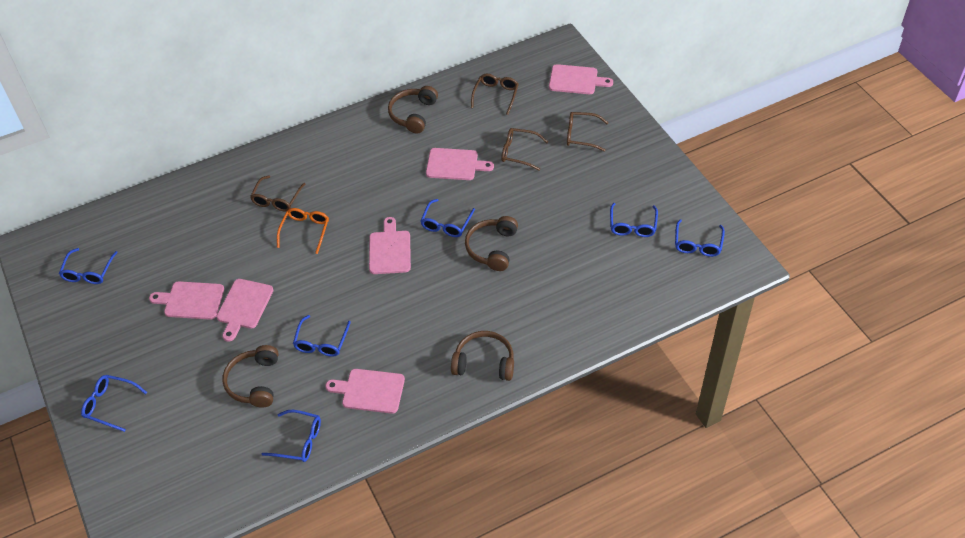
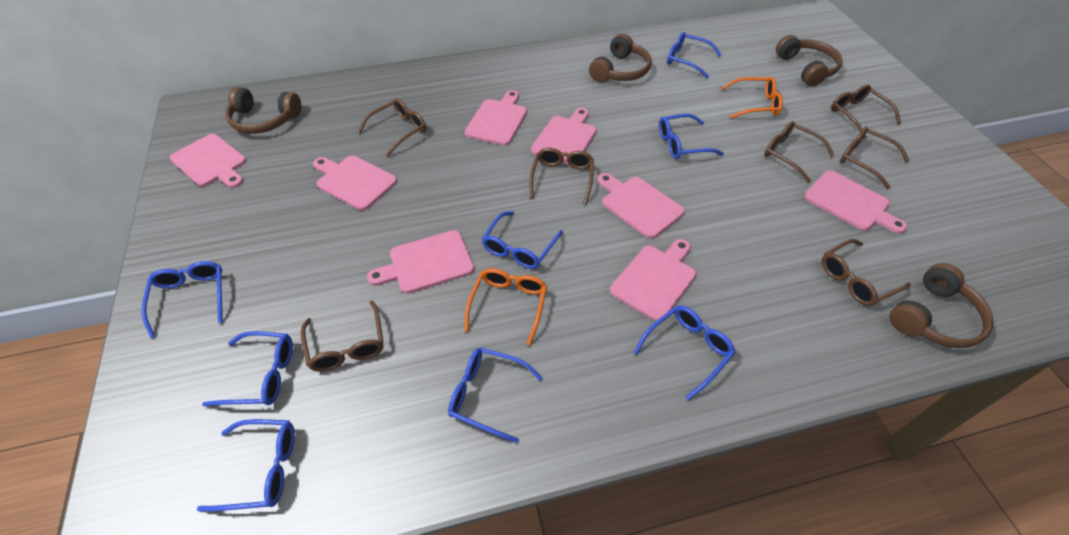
blue glasses: [59,248,118,284] [81,375,148,432] [262,410,321,462] [293,315,351,357] [421,199,475,237] [610,203,658,237] [675,219,725,257] = 7 -> [142,261,223,338] [197,419,295,512] [202,331,293,406] [448,347,543,443] [482,211,563,269] [633,305,735,401] [659,114,724,159] [667,32,722,78] = 8
brown glasses: [250,175,305,212] [471,74,519,115] [501,128,548,171] [567,112,608,151] = 4 -> [301,301,383,372] [358,99,426,157] [529,148,594,205] [764,121,835,183] [822,239,911,306] [831,85,901,139] [840,127,910,189] = 7
orange glasses: [277,208,329,254] = 1 -> [465,268,547,346] [721,77,783,118] = 2
pink cutting board: [149,281,224,320] [217,279,273,342] [325,369,405,414] [369,217,411,274] [426,148,494,180] [549,64,613,94] = 6 -> [170,134,246,188] [313,156,397,210] [367,230,474,294] [465,90,527,145] [531,108,597,166] [597,173,685,239] [610,239,696,321] [804,171,907,234] = 8

